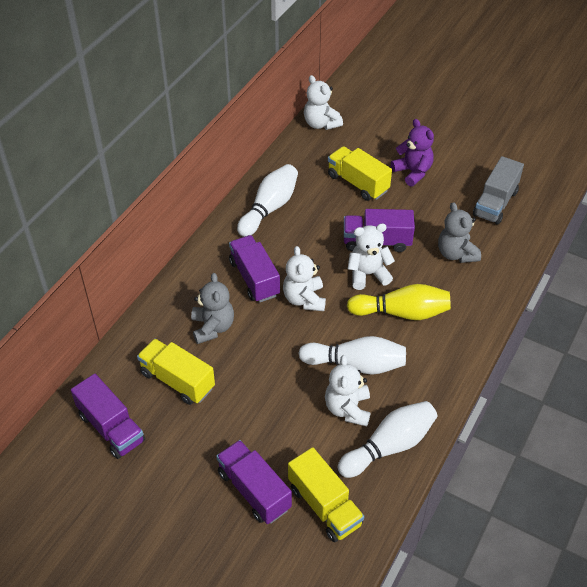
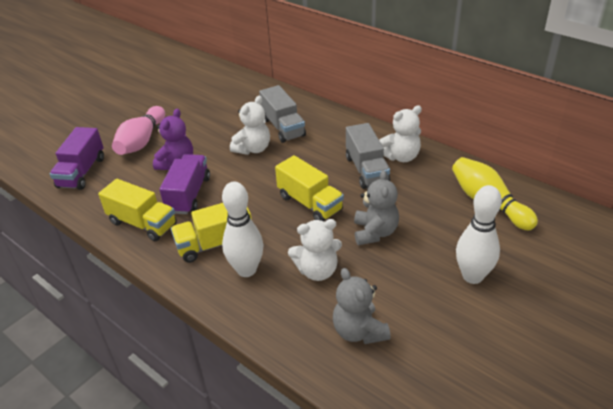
grey truck: [473,156,524,225] = 1 -> [259,85,306,143] [346,123,390,189] = 2
pink bowling pin: none = 0 -> [112,106,165,155] = 1
purple truck: [71,374,145,459] [216,440,292,524] [229,235,280,302] [344,209,415,252] = 4 -> [50,127,104,190] [159,154,210,214] = 2
white bowling pin: [237,164,298,237] [299,336,406,375] [338,401,438,478] = 3 -> [222,182,264,277] [456,185,502,284] = 2
white teddy bear: [283,246,326,311] [304,75,343,130] [325,355,371,427] [348,224,395,290] = 4 -> [230,96,270,155] [288,219,342,281] [379,105,422,162] = 3

